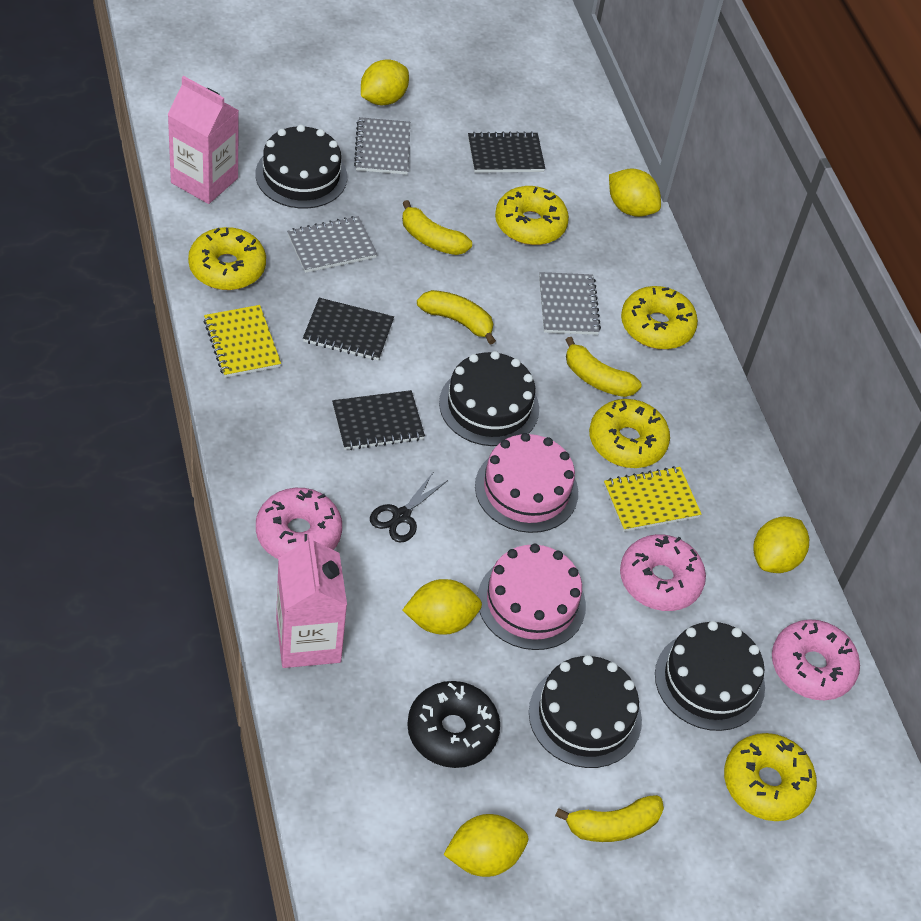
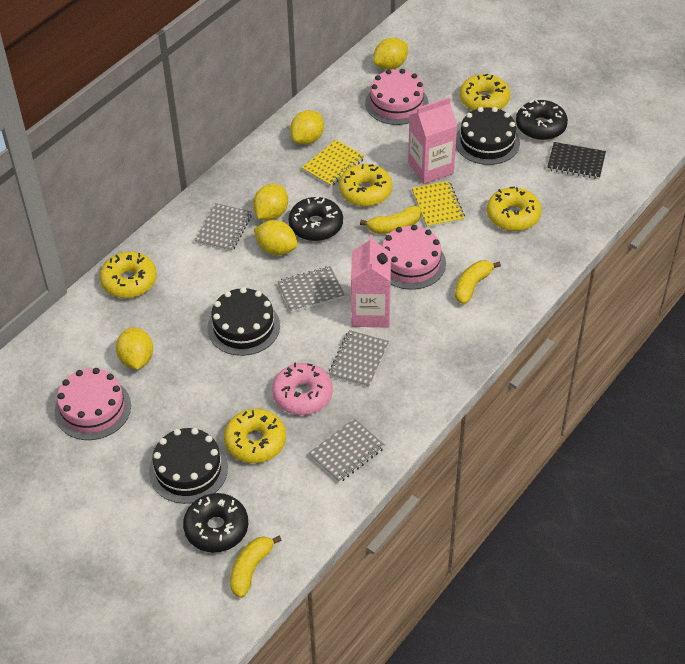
black cake: [255,125,347,209] [439,351,539,446] [529,655,642,768] [655,621,765,731] = 4 -> [149,428,228,504] [207,287,280,356] [456,107,520,165] = 3
black donut: [407,681,500,768] = 1 -> [183,493,248,553] [289,197,343,241] [516,100,568,140] = 3
black notebook: [303,298,394,361] [332,390,425,450] [468,131,545,173] = 3 -> [547,142,606,179] = 1
black scissors: [370,471,448,543] = 1 -> none = 0
grey notebook: [287,216,377,273] [354,117,410,175] [539,272,601,335] = 3 -> [195,203,252,252] [277,266,345,313] [308,418,385,483] [329,330,389,387] = 4
pink cake: [475,433,578,533] [478,544,586,650] = 2 -> [55,368,131,440] [365,69,428,125] [382,225,446,290] = 3
pink donut: [256,488,342,559] [620,534,706,611] [772,619,860,700] = 3 -> [272,363,333,415] = 1
yellow banana: [402,200,472,255] [417,290,496,344] [555,795,664,842] [566,337,641,397] = 4 -> [230,535,282,598] [360,206,421,234] [455,261,501,304] = 3

